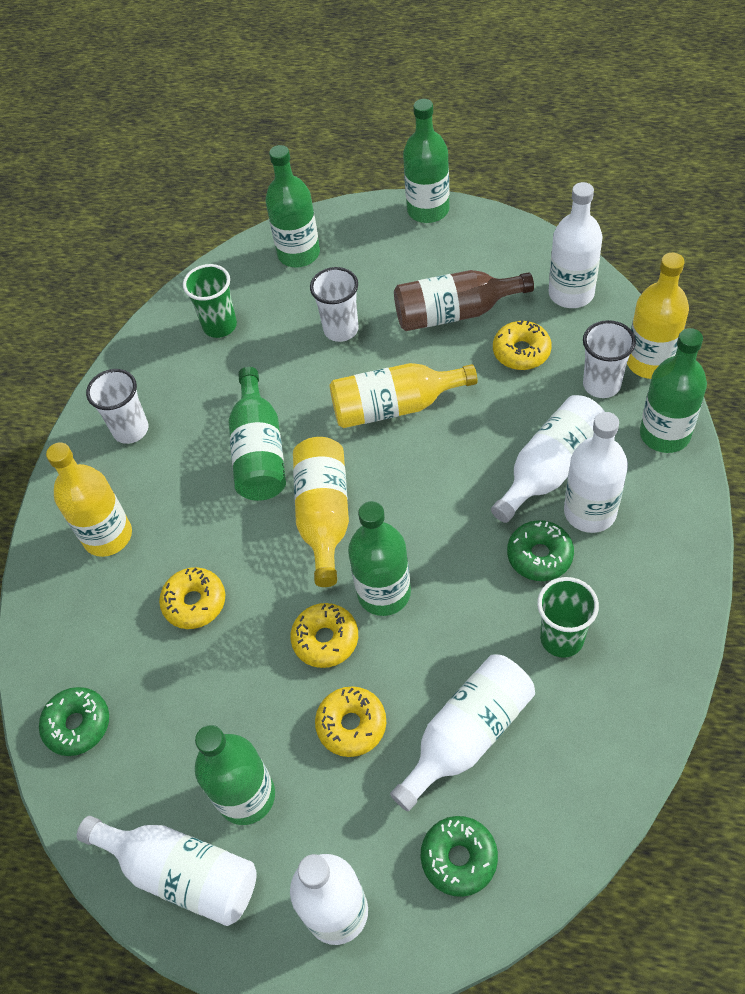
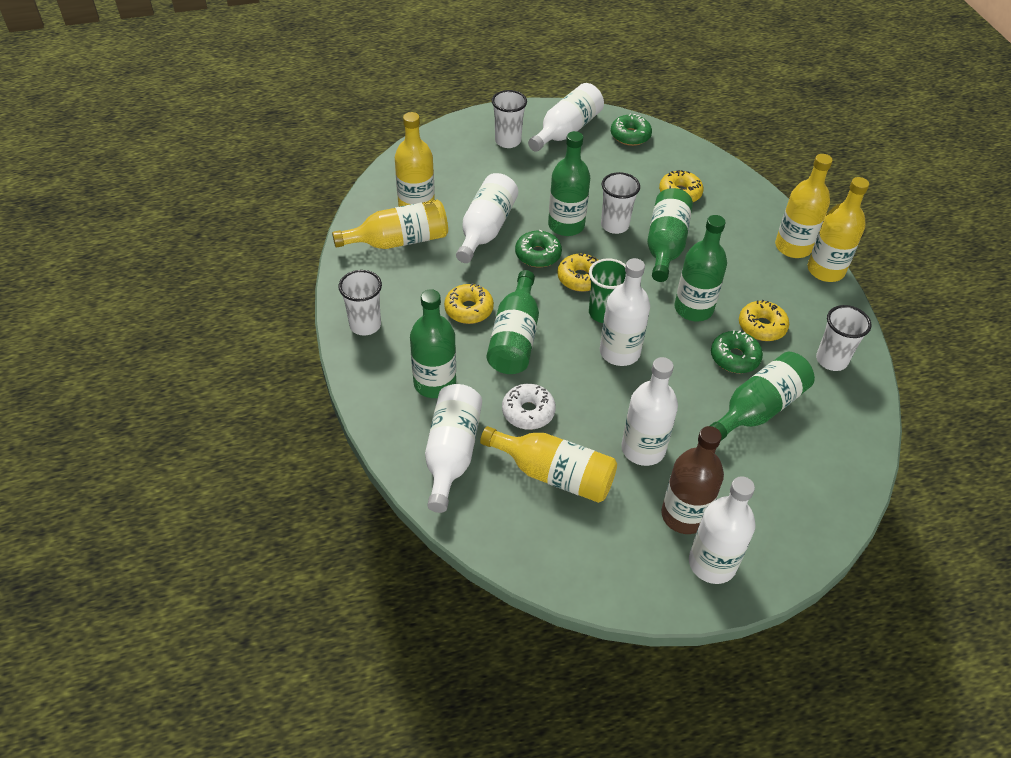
green cup: [183,264,237,338] [537,577,599,658] = 2 -> [589,258,626,323] = 1
white cup: [86,369,148,444] [310,267,359,342] [583,320,636,398] = 3 -> [339,270,382,336] [492,90,527,148] [601,172,640,234] [816,305,871,371] = 4
white donut: none = 0 -> [502,384,556,430] = 1
yellow bottle: [46,442,132,557] [293,437,349,587] [329,363,478,428] [627,253,689,379] = 4 -> [332,200,448,249] [395,112,435,207] [480,426,617,503] [775,154,833,258] [807,177,869,282] = 5

